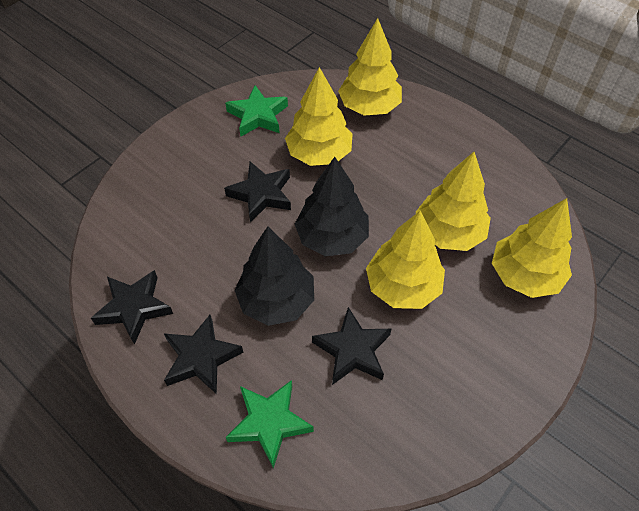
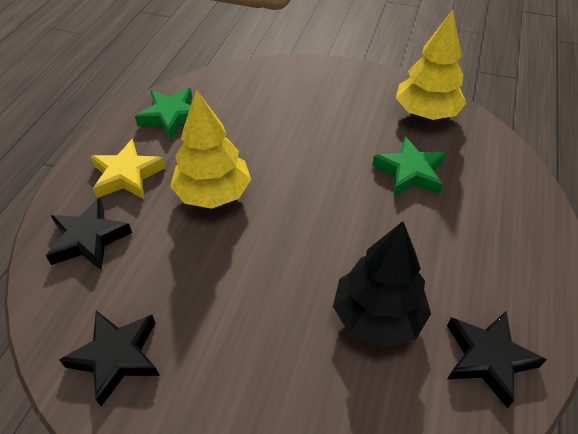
black star: [91,270,173,345] [164,315,244,394] [224,162,291,223] [312,307,391,385] = 4 -> [46,198,132,270] [59,310,160,406] [447,311,547,408] = 3
black tree: [234,227,314,326] [295,157,369,256] = 2 -> [333,221,431,348] = 1
yellow star: none = 0 -> [90,139,166,199] = 1
yellow tree: [285,67,353,166] [338,18,402,116] [366,211,445,309] [416,152,491,251] [492,198,572,298] = 5 -> [170,90,251,209] [396,10,466,120] = 2

